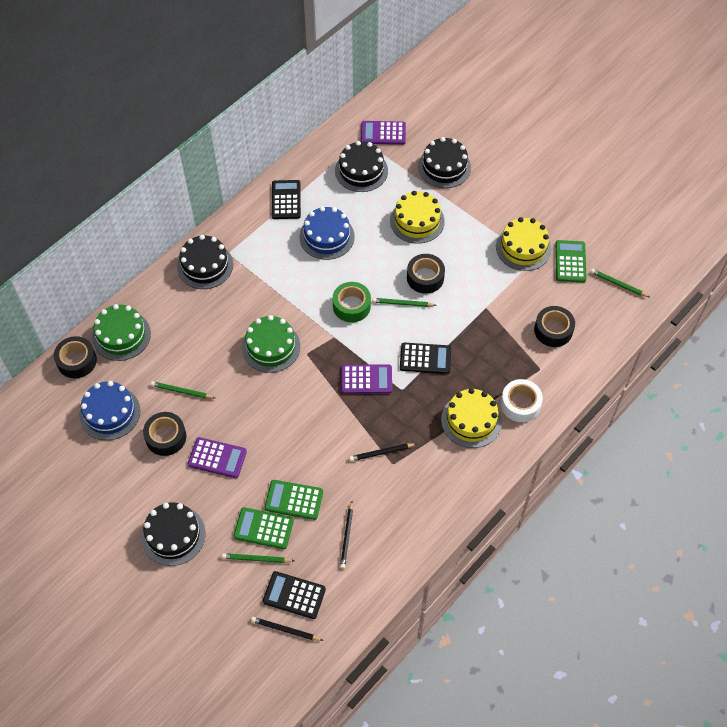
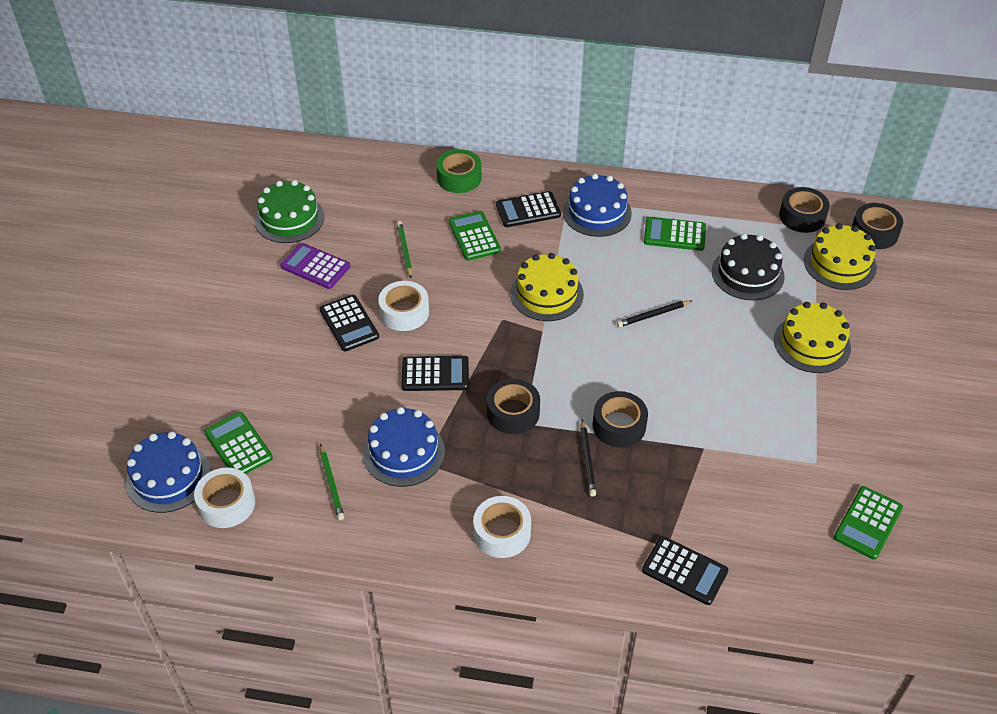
black cake: [141,502,206,566] [177,235,233,289] [335,141,388,192] [418,137,471,188] = 4 -> [712,233,785,300] = 1
black calculator: [263,571,326,619] [272,180,301,219] [400,343,451,374] = 3 -> [319,295,379,351] [401,356,469,391] [496,191,561,227] [642,536,728,605] = 4
black pencil: [251,617,323,641] [340,501,353,569] [349,443,416,461] = 3 -> [580,419,596,496] [617,300,693,327] = 2
blue cake: [80,381,140,440] [300,206,355,260] = 2 -> [126,431,211,513] [363,407,445,487] [563,174,632,237] = 3
green cake: [92,304,151,361] [242,315,300,373] = 2 -> [255,180,324,243] = 1
green calculator: [233,507,294,549] [264,480,323,520] [555,240,587,283] = 3 -> [204,412,273,474] [449,211,501,260] [644,217,706,251] [834,486,903,560] = 4
green pencil: [151,381,215,399] [222,553,294,563] [372,298,436,307] [590,269,649,297] = 4 -> [320,444,344,520] [397,221,412,278] = 2
purple calculator: [188,437,247,478] [341,364,392,394] [361,121,406,145] = 3 -> [280,243,350,289] = 1
white tape: [501,379,543,422] = 1 -> [194,468,255,528] [378,281,429,331] [473,496,531,558] = 3

